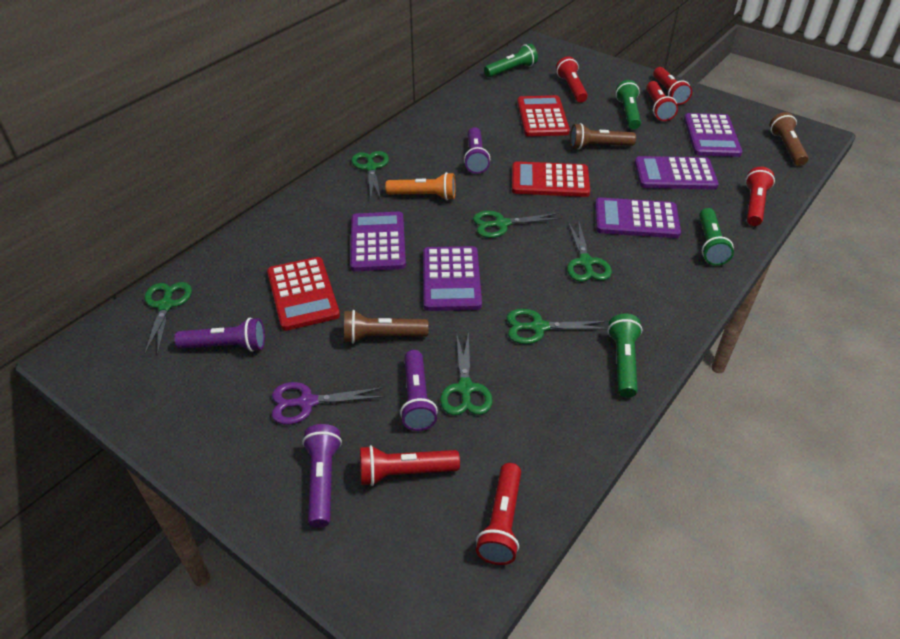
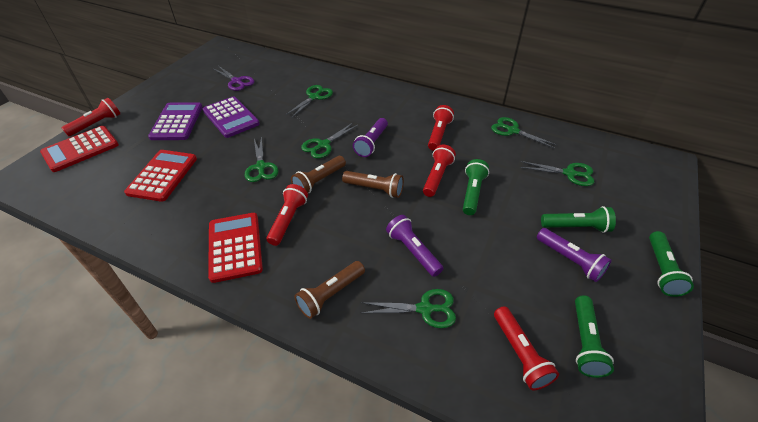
orange flashlight: [385,172,456,200] = 1 -> none = 0
purple calculator: [350,212,406,272] [423,246,482,311] [595,198,681,238] [635,156,719,189] [684,113,742,157] = 5 -> [148,102,203,140] [203,96,260,138] = 2
purple flashlight: [174,318,265,352] [302,424,342,528] [400,350,438,431] [464,127,490,174] = 4 -> [353,118,388,157] [386,215,443,277] [537,228,612,282] = 3
red flashlight: [360,445,460,486] [476,463,521,565] [556,57,588,103] [646,81,678,121] [653,67,692,105] [745,167,775,226] = 6 -> [62,98,121,136] [266,184,308,246] [423,145,456,197] [428,105,454,151] [494,306,559,390] = 5

